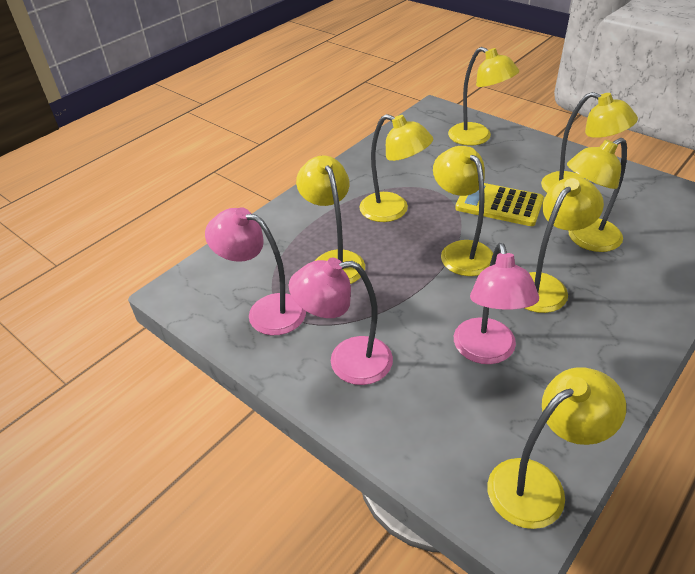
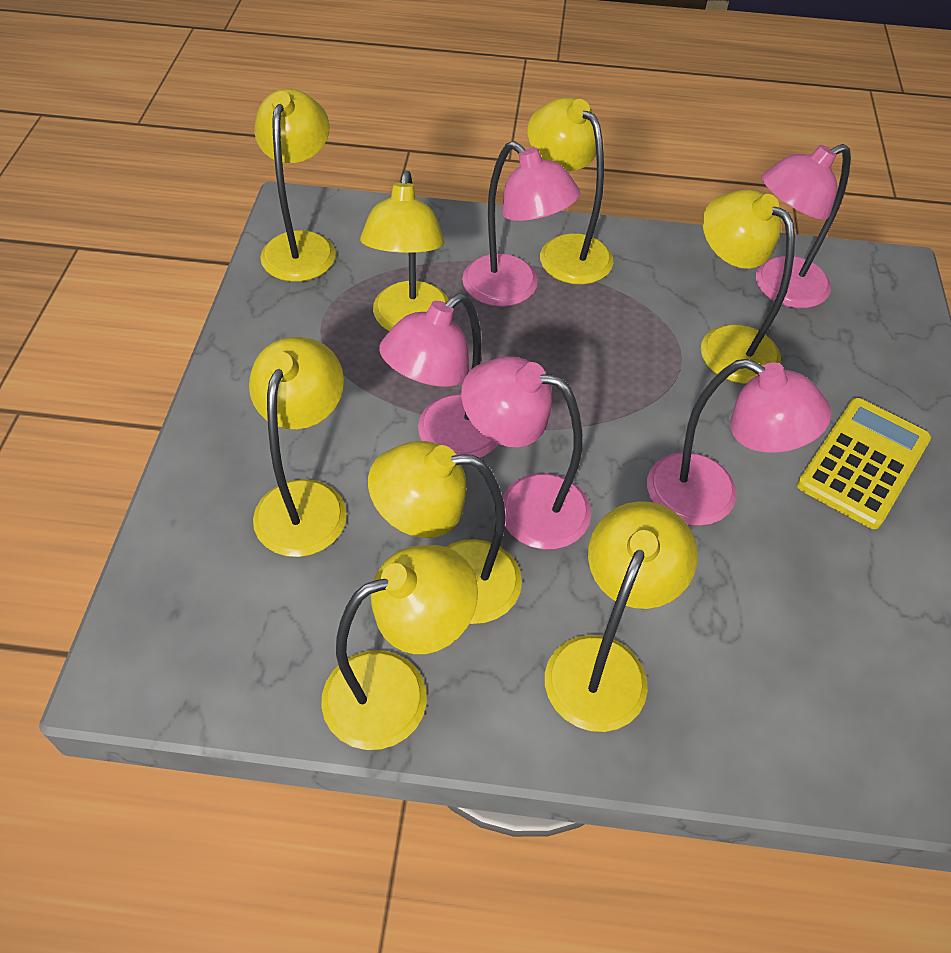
pink lamp: [205,207,306,335] [289,258,393,385] [454,243,539,364] = 3 -> [379,293,498,458] [461,356,591,550] [462,141,580,307] [647,359,831,526] [756,144,851,308] = 5

